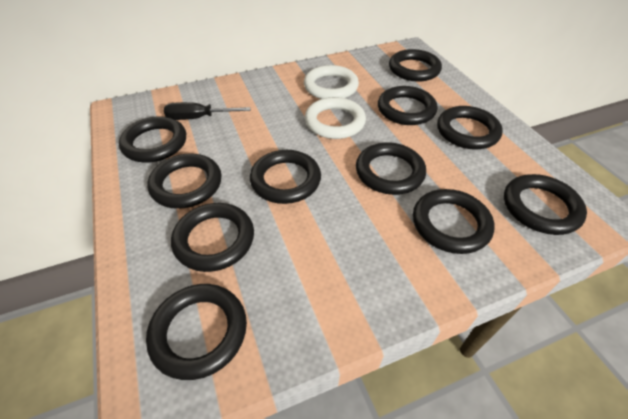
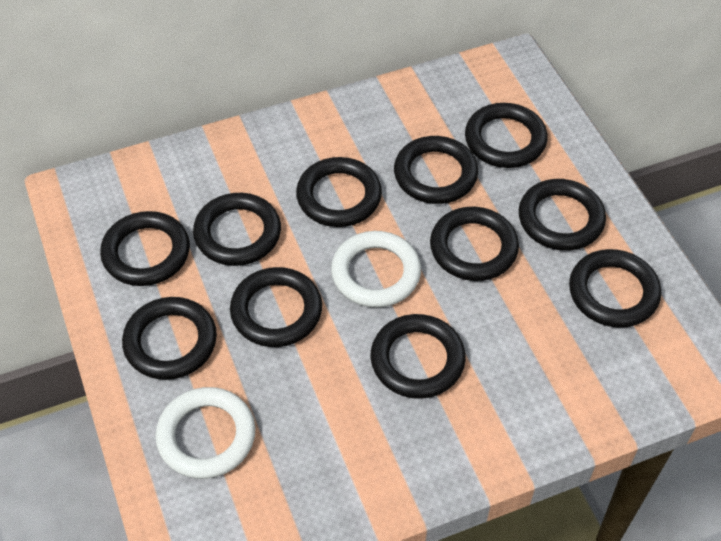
black screwdriver: [164,102,251,120] = 1 -> none = 0

